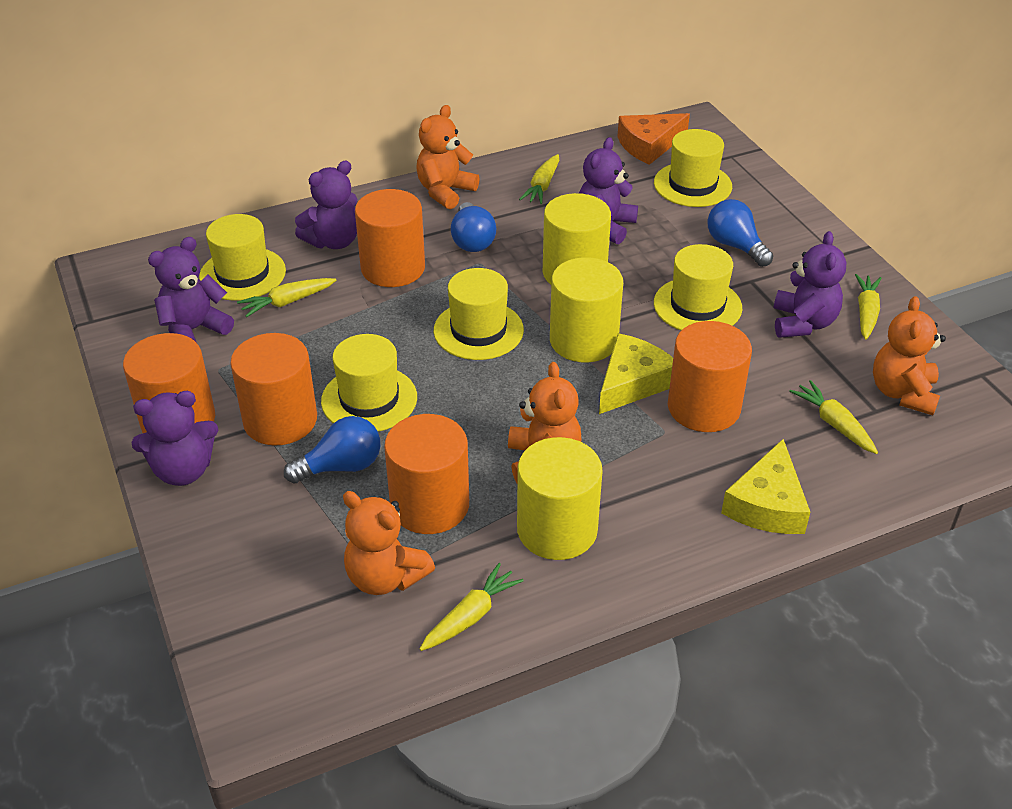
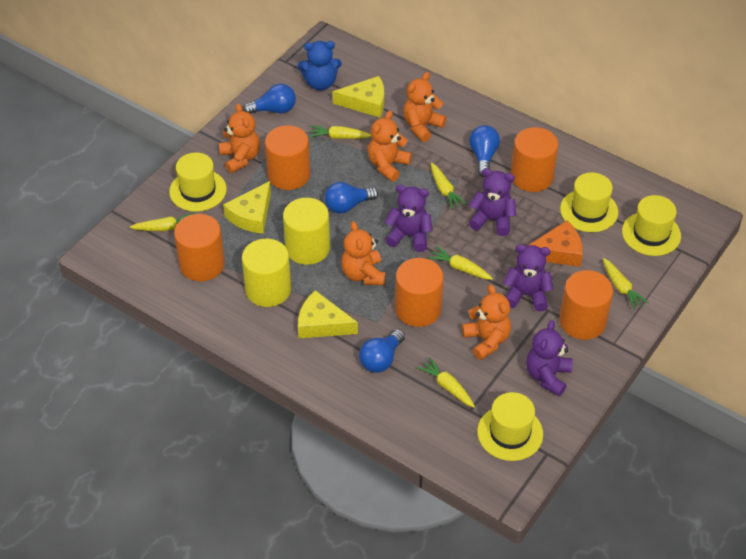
blue light bulb: [284,416,380,483] [451,202,496,252] [707,199,773,267] = 3 -> [243,84,296,114] [325,182,379,214] [359,329,405,373] [469,125,500,177] = 4
blue teddy bear: none = 0 -> [298,41,342,91] = 1
orange teddy bear: [343,491,435,595] [416,105,480,209] [508,362,581,483] [873,296,946,415] = 4 -> [219,103,260,173] [341,222,385,285] [368,111,412,182] [403,72,447,142] [462,285,511,360] = 5
purple teddy bear: [131,391,218,486] [148,237,234,343] [295,161,357,249] [579,137,638,244] [774,231,846,338] = 5 -> [385,185,433,252] [469,168,516,236] [503,244,553,311] [526,320,573,396] = 4
yellow carrot: [237,278,336,317] [420,563,523,651] [519,154,559,204] [789,380,878,454] [855,274,882,340] = 5 -> [130,213,196,231] [309,125,372,139] [417,357,475,408] [428,246,493,280] [431,163,467,210] [603,258,649,310] = 6
yellow cheese: [599,333,673,414] [721,439,810,534] = 2 -> [223,181,271,234] [298,290,358,338] [333,76,384,117] = 3
yellow cylinder: [517,437,603,560] [543,193,611,284] [550,257,623,362] = 3 -> [242,239,291,307] [283,198,330,265] = 2
yellow hat: [199,214,286,301] [321,334,417,432] [434,268,524,360] [654,129,732,207] [654,244,742,331] = 5 -> [169,152,227,212] [477,392,543,461] [560,172,618,232] [622,195,681,256] = 4

